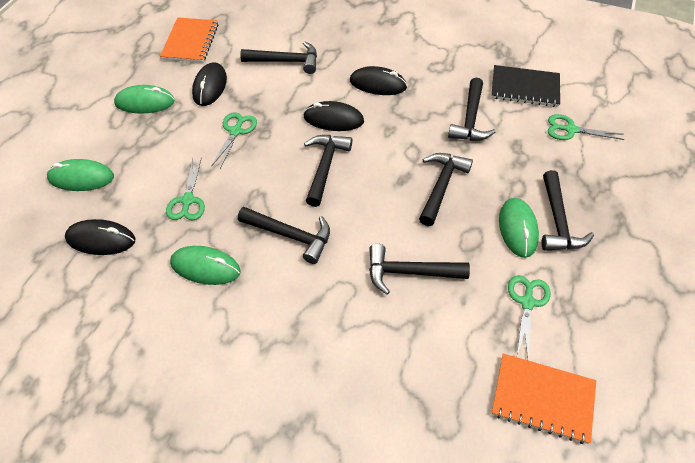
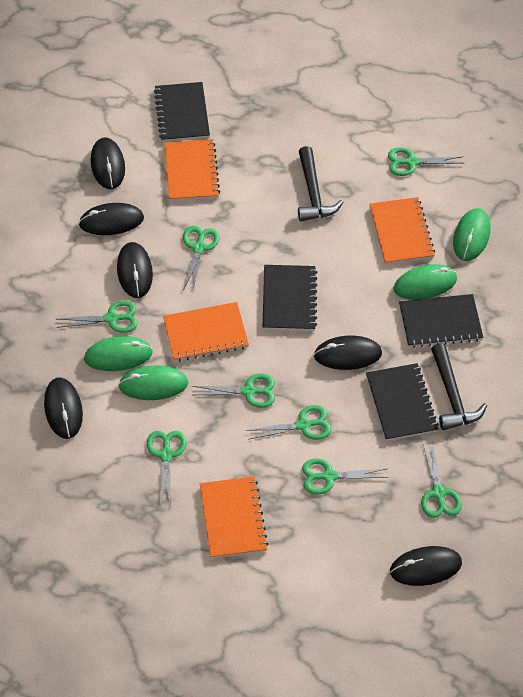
black hammer: [238,207,330,264] [240,41,317,74] [304,135,352,207] [369,244,470,295] [419,153,473,226] [448,78,496,141] [542,170,594,251] = 7 -> [298,146,343,221] [431,343,487,430] = 2
black mouse: [65,219,135,255] [192,62,227,106] [303,101,364,131] [350,66,407,95] = 4 -> [44,378,83,439] [79,203,144,235] [91,138,125,189] [117,242,153,298] [314,336,382,370] [390,546,462,586] = 6
black notebook: [491,65,560,107] = 1 -> [154,82,210,142] [263,265,317,331] [366,363,439,441] [399,294,483,348] = 4
green scissors: [166,157,205,220] [211,112,257,169] [508,275,551,359] [548,114,625,140] = 4 -> [56,301,138,333] [147,431,186,505] [183,226,220,289] [192,374,275,408] [246,405,332,440] [302,458,387,495] [388,147,462,176] [421,440,462,518] = 8
orange notebook: [160,17,219,63] [492,353,596,444] = 2 -> [163,302,249,361] [164,139,220,201] [200,476,268,559] [370,197,435,264] = 4

